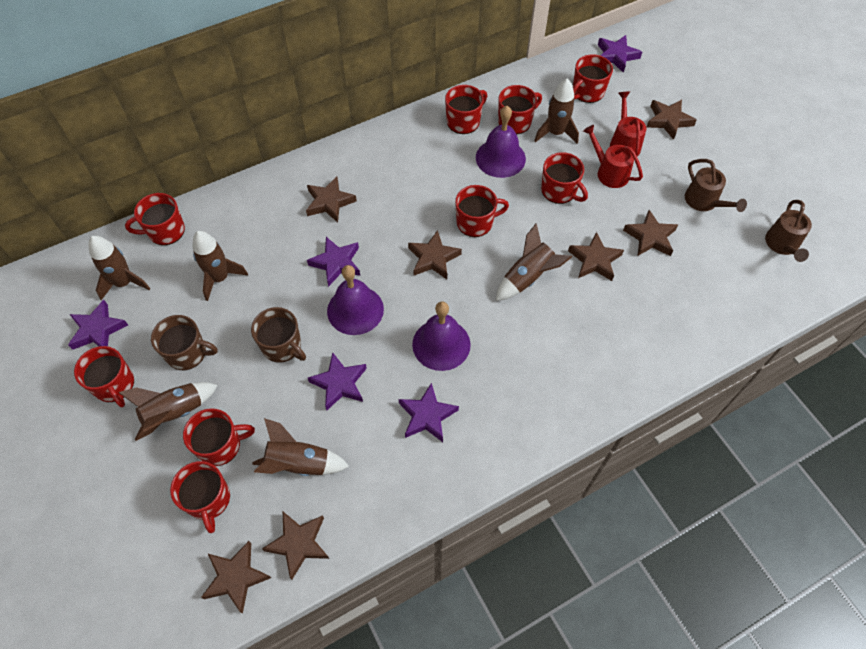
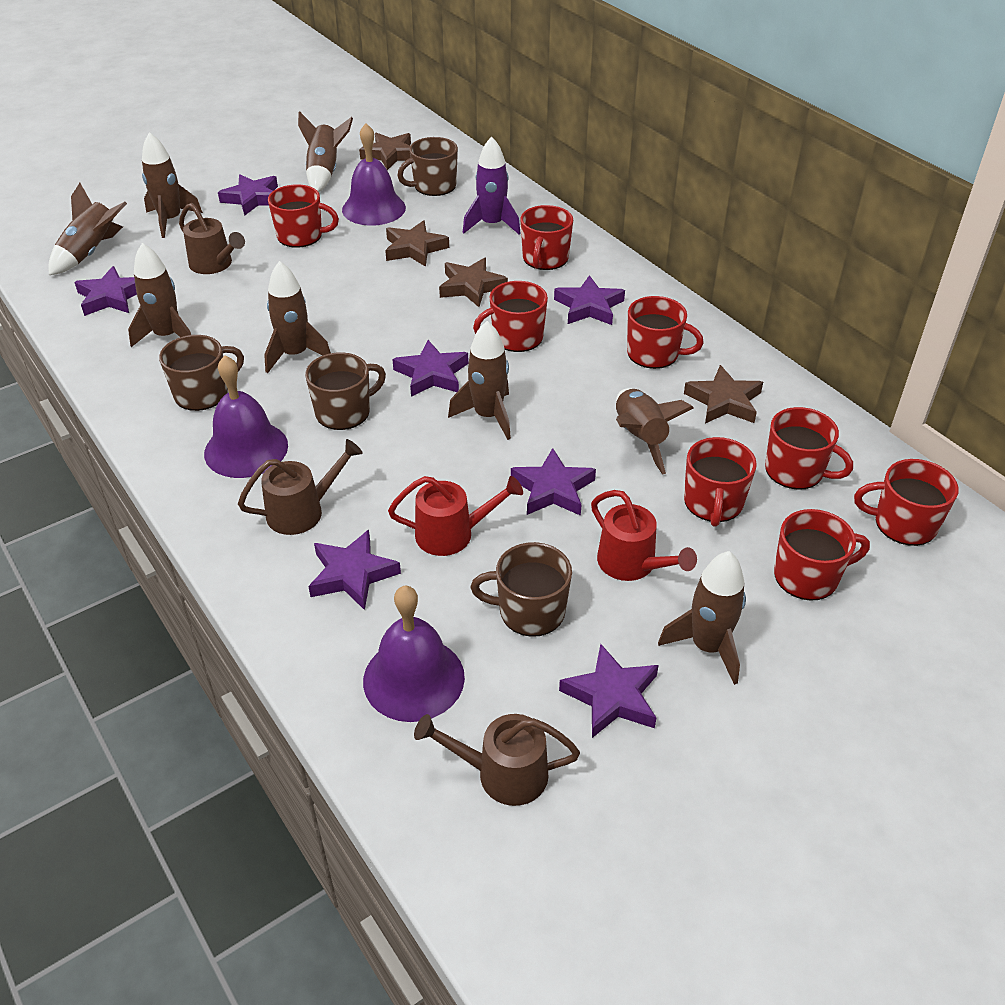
brown mug: [151,315,218,370] [251,307,306,363] = 2 -> [159,335,244,411] [305,352,386,430] [397,137,458,196] [471,542,572,637] = 4
brown rocket: [89,236,150,300] [118,382,218,441] [192,231,248,301] [252,418,349,476] [496,223,572,301] [534,79,579,144] = 6 -> [48,183,127,275] [128,243,191,347] [142,132,203,238] [264,261,331,373] [298,111,353,192] [448,321,511,440] [616,388,694,475] [658,551,746,685] = 8
brown star: [201,541,271,613] [262,512,329,580] [306,177,357,223] [408,230,462,279] [568,232,624,281] [623,210,678,256] [647,100,697,140] = 7 -> [359,133,411,170] [385,220,449,267] [439,258,508,307] [684,365,763,423] = 4
brown watering can: [685,159,747,212] [765,200,812,262] = 2 -> [179,203,245,274] [238,439,363,535] [414,714,580,806] = 3
purple rocket: none = 0 -> [463,136,521,235] = 1
purple star: [68,300,128,350] [307,237,360,287] [308,353,367,410] [399,383,459,442] [598,35,642,73] = 5 -> [74,266,137,316] [218,174,278,216] [308,530,401,610] [392,340,469,397] [511,448,596,516] [554,275,625,325] [559,644,659,738] = 7
red mug: [74,346,134,407] [125,193,185,245] [170,461,230,533] [183,408,255,466] [445,85,487,134] [455,185,509,237] [498,85,542,134] [541,152,588,204] [573,54,613,103] = 9 -> [268,184,339,248] [473,281,548,352] [520,205,573,270] [627,296,704,369] [684,437,757,527] [765,407,853,490] [774,509,870,601] [854,459,958,546] = 8

